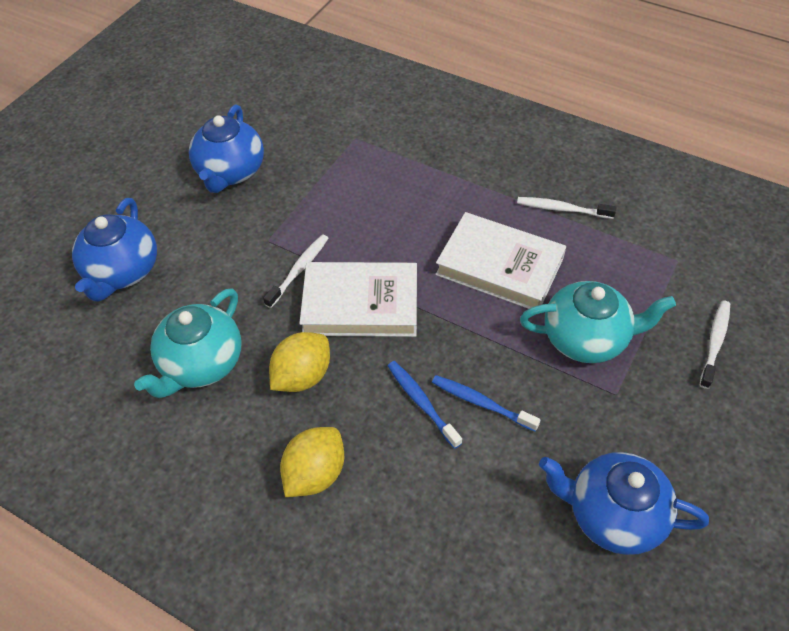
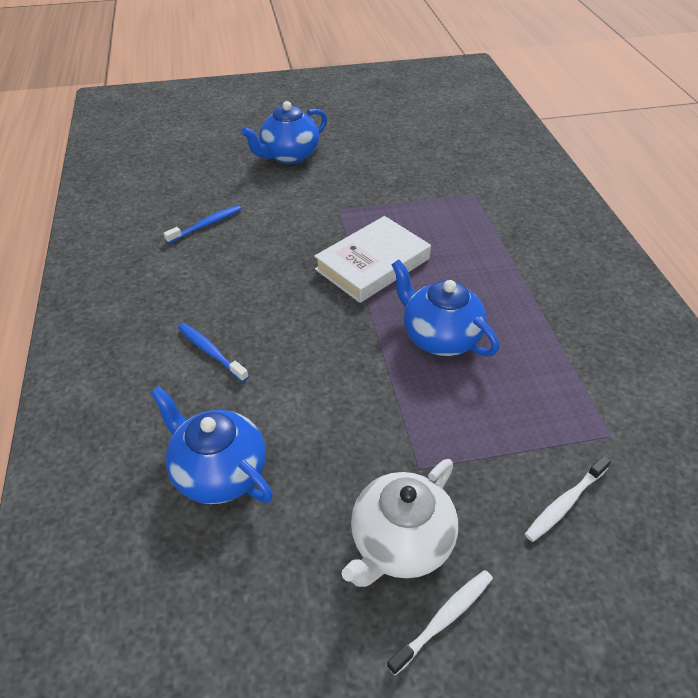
turquoise teapot: [134,288,242,398] [520,281,676,363] = 2 -> none = 0
white book: [299,262,417,337] [435,212,566,309] = 2 -> [314,216,431,303] = 1
white teapot: none = 0 -> [342,459,458,587] = 1
white toothbrush: [263,234,328,308] [517,197,616,219] [700,301,730,389] = 3 -> [387,570,493,676] [525,456,611,542] = 2
yellow lemon: [269,332,330,392] [280,427,344,497] = 2 -> none = 0

